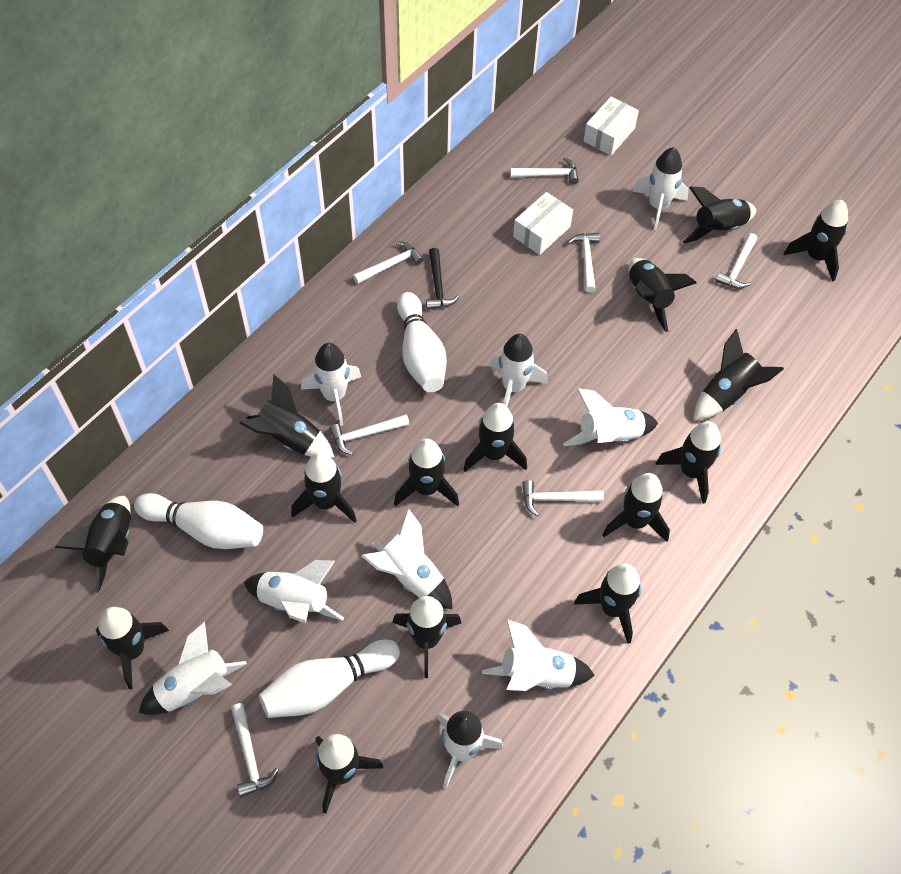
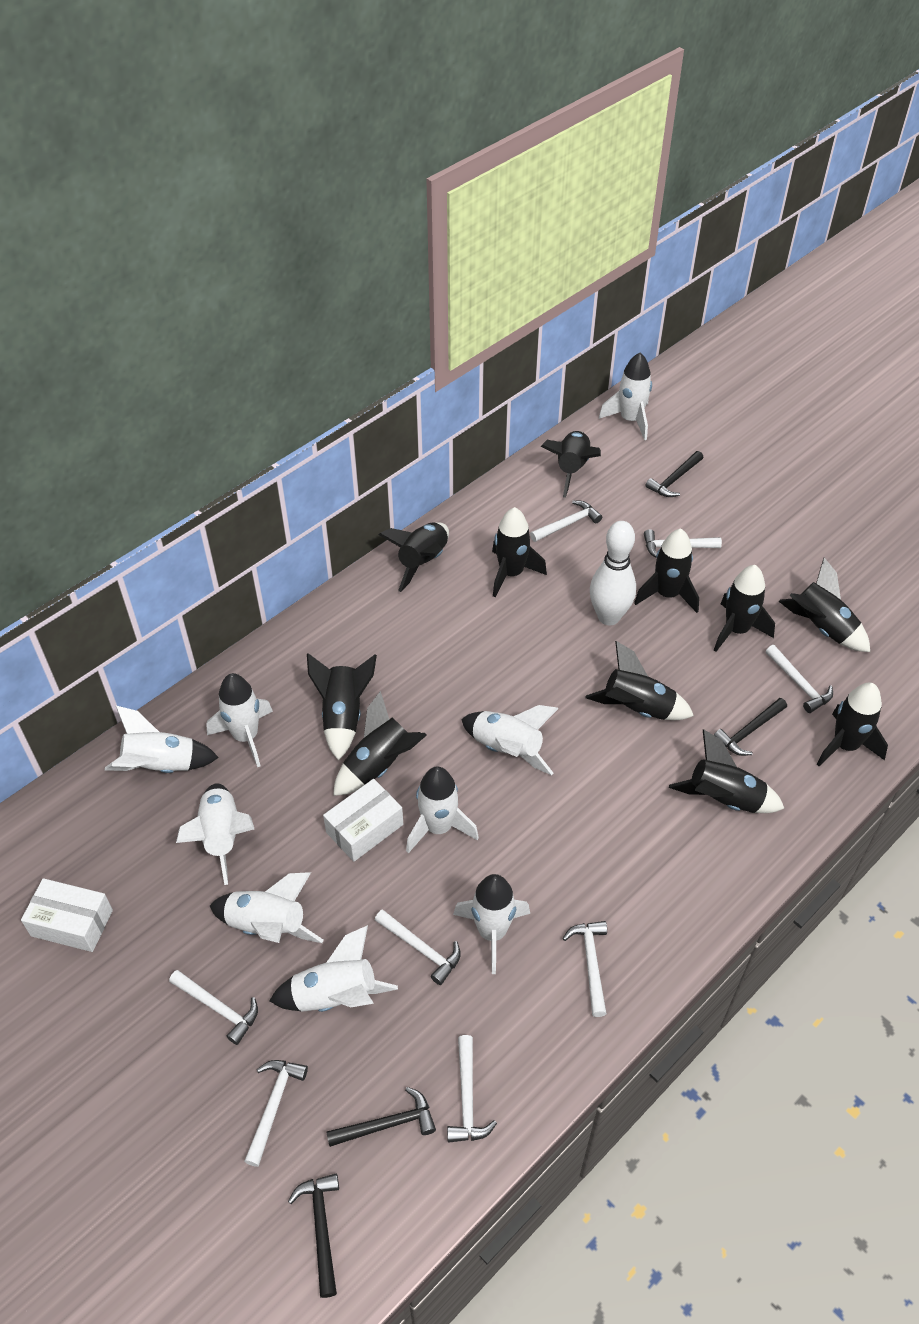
black hammer: [426,248,460,310] = 1 -> [288,1174,339,1298] [326,1087,436,1147] [645,451,704,497] [714,698,787,756] = 4
black rocket: [55,496,131,593] [96,607,169,689] [239,375,334,458] [291,453,357,523] [315,734,383,814] [392,596,461,678] [394,439,459,506] [463,403,527,472] [574,564,641,644] [602,473,670,542] [628,258,697,332] [655,421,721,504] [683,187,756,244] [694,329,784,420] [784,200,848,282] = 15 -> [307,653,377,760] [333,691,427,796] [378,522,449,592] [492,507,547,597] [541,431,601,498] [585,641,694,720] [634,528,699,613] [669,729,785,813] [714,565,775,652] [778,558,870,652] [817,682,888,766] = 11
white bowling pin: [134,493,263,549] [259,640,400,718] [397,292,447,392] = 3 -> [590,521,636,625] = 1
white hammer: [231,703,279,797] [329,414,409,455] [353,242,424,284] [510,158,579,185] [522,480,604,516] [567,233,600,293] [715,233,757,289] = 7 -> [169,970,258,1045] [244,1060,308,1167] [375,909,461,985] [447,1035,497,1143] [530,501,602,542] [563,921,607,1017] [644,529,722,557] [766,645,833,713] = 8

